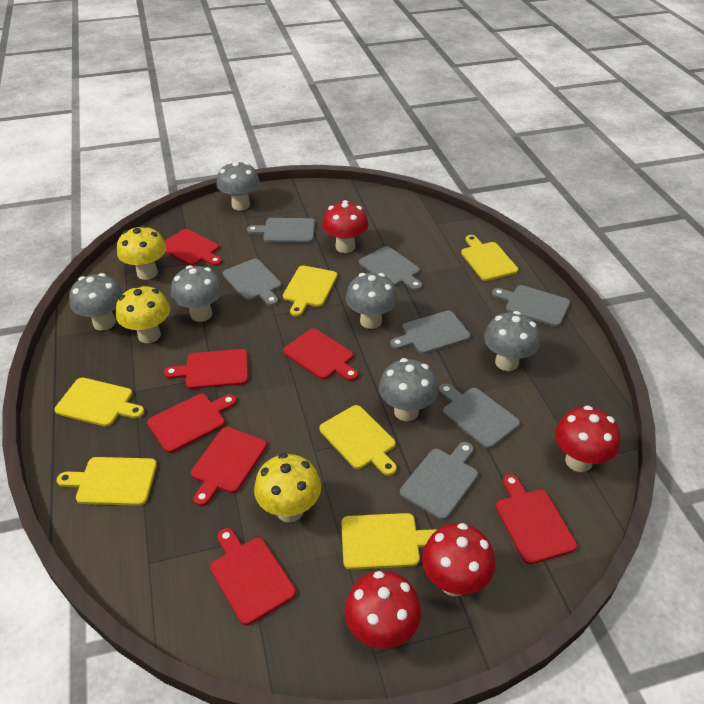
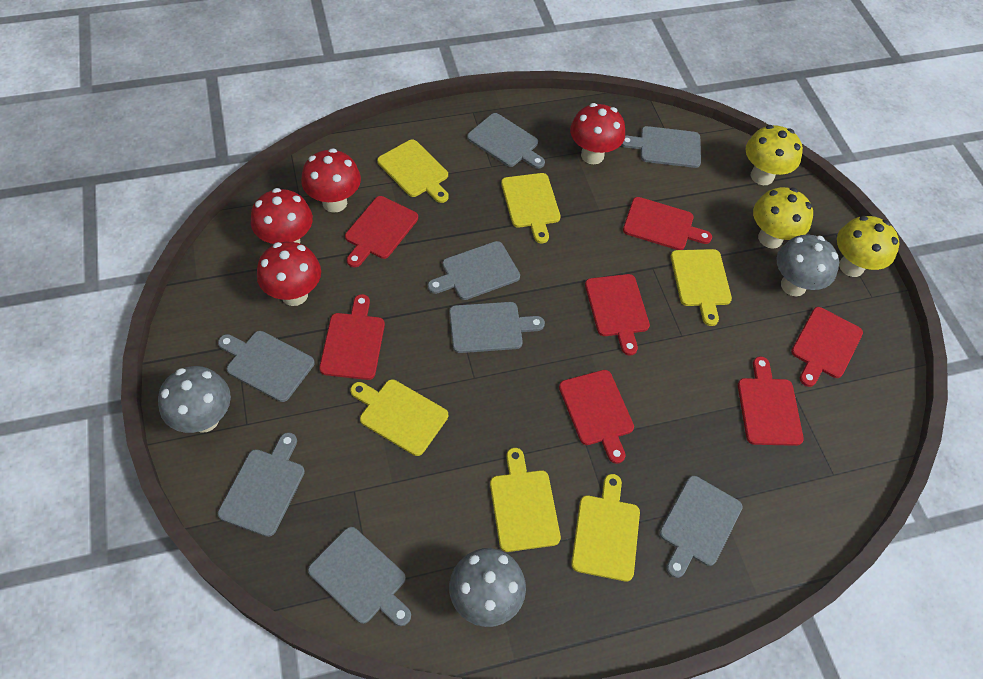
grey cutting board: [223,259,282,306] [247,218,315,243] [359,246,422,290] [390,310,471,354] [400,442,478,520] [438,384,520,449] [492,285,570,327] = 7 -> [218,331,315,402] [218,432,305,537] [308,527,411,626] [428,241,520,300] [449,302,545,353] [467,113,545,169] [621,126,701,168] [659,476,743,578] = 8
grey mushroom: [69,273,123,331] [171,265,223,322] [216,162,260,210] [346,273,398,329] [379,358,438,421] [484,311,540,371] = 6 -> [158,366,231,433] [449,548,526,627] [776,235,839,296] = 3

